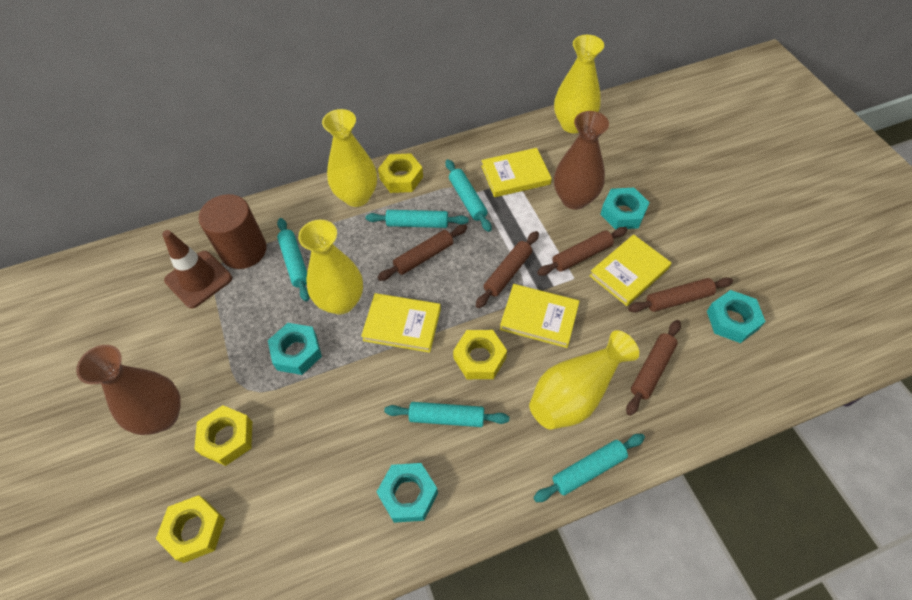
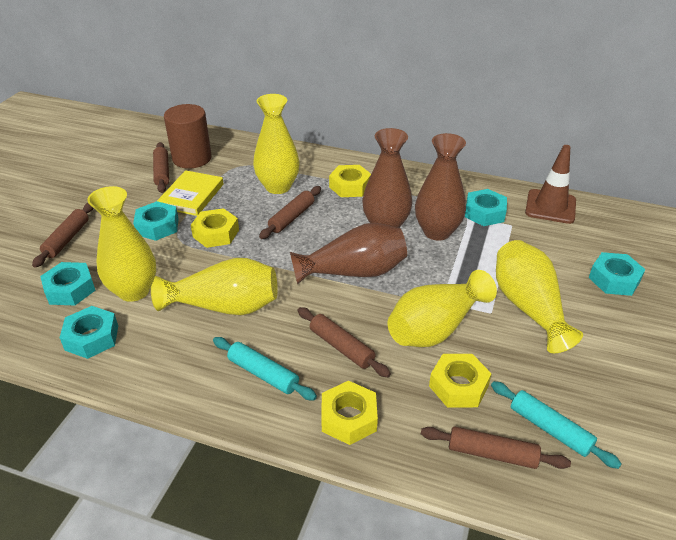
brown vase: [76,345,181,435] [554,111,609,210] = 2 -> [290,223,407,285] [362,128,413,228] [415,133,466,241] = 3
turquoise nut: [268,323,322,375] [377,463,438,523] [600,188,650,230] [707,290,766,343] = 4 -> [40,262,96,305] [60,306,118,359] [133,201,179,241] [465,189,507,226] [589,252,646,296] = 5
turquoise rolling pin: [277,218,310,302] [366,210,469,228] [384,402,509,427] [445,159,492,232] [533,434,645,502] = 5 -> [213,337,317,400] [491,381,622,469] = 2
yellow book: [361,293,441,353] [481,148,552,197] [500,284,580,348] [589,234,671,306] = 4 -> [157,170,224,216] = 1
yellow vase: [298,220,363,315] [322,109,377,207] [529,330,639,430] [554,35,604,133] = 4 -> [87,186,156,302] [151,258,278,315] [253,94,300,194] [387,270,497,347] [496,240,583,353] = 5

